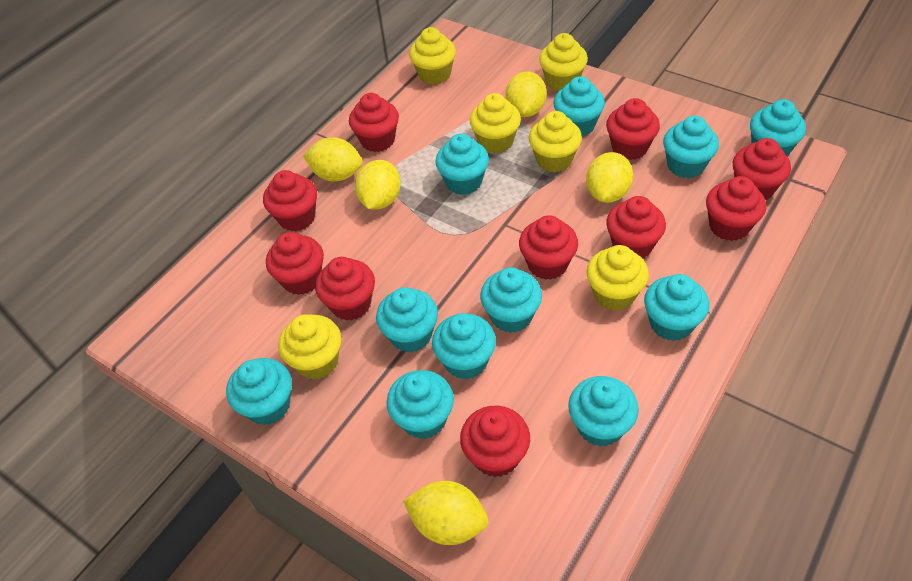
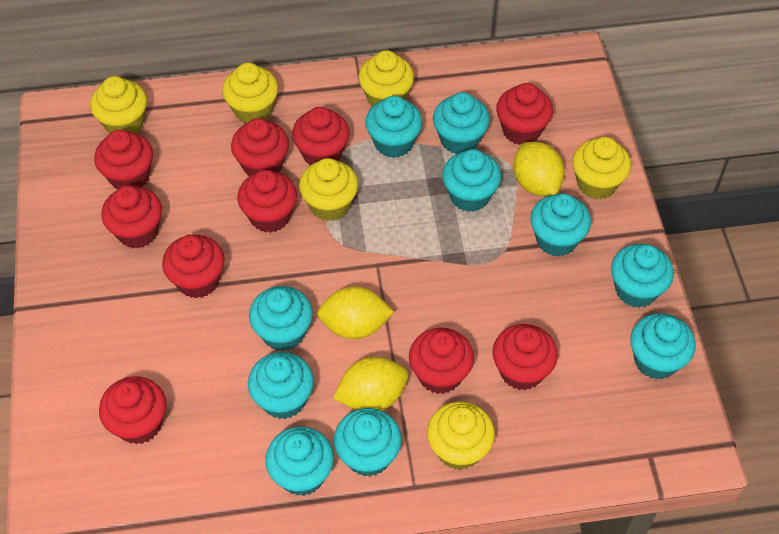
turquoise cupcake: [226,358,292,425] [376,287,438,353] [386,370,454,439] [432,313,496,380] [435,133,489,195] [480,267,542,333] [553,76,605,136] [568,376,639,447] [644,274,709,341] [663,116,719,178] [750,99,806,157] = 11 -> [248,352,314,419] [249,286,313,351] [265,426,334,496] [334,408,402,477] [365,95,423,158] [433,92,490,154] [442,149,501,212] [530,193,591,256] [611,244,674,308] [630,313,695,380] = 10
yellow lemon: [303,137,363,181] [355,160,401,210] [403,481,489,545] [505,71,547,117] [586,152,633,203] = 5 -> [317,286,394,339] [333,357,408,411] [514,142,565,196] = 3

